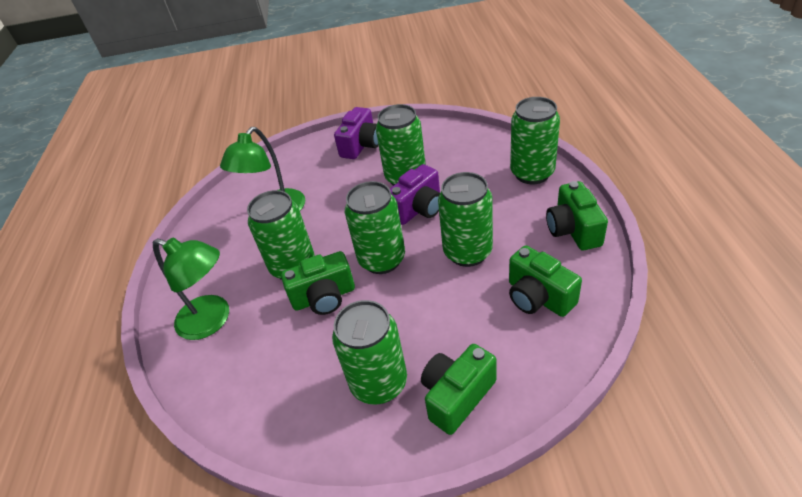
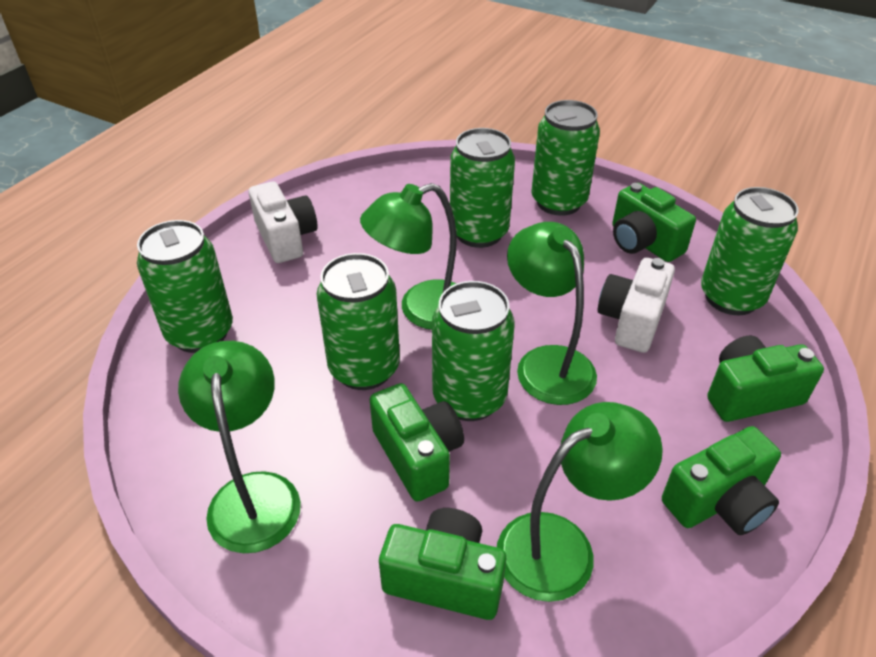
green camera: [281,251,355,315] [421,344,496,435] [509,245,582,317] [546,181,608,250] = 4 -> [370,383,464,502] [379,508,506,620] [612,183,696,262] [662,426,781,535] [707,335,824,422] = 5
green lamp: [153,237,229,340] [220,127,305,211] = 2 -> [178,341,301,553] [360,183,457,330] [497,402,663,602] [507,222,597,405] = 4
purple camera: [334,107,379,159] [390,164,440,225] = 2 -> none = 0
white camera: none = 0 -> [249,182,318,263] [598,258,675,353] = 2

